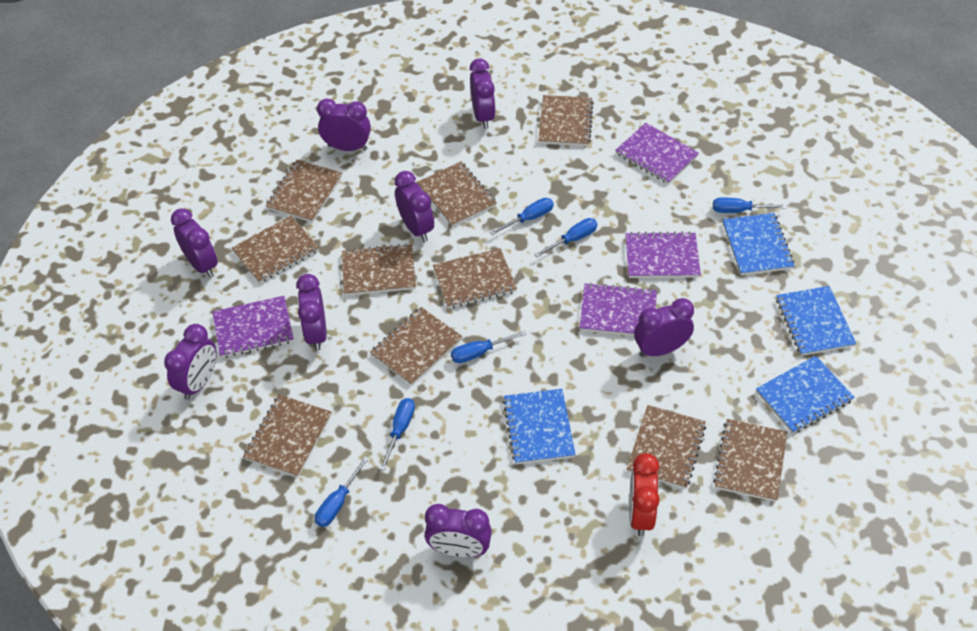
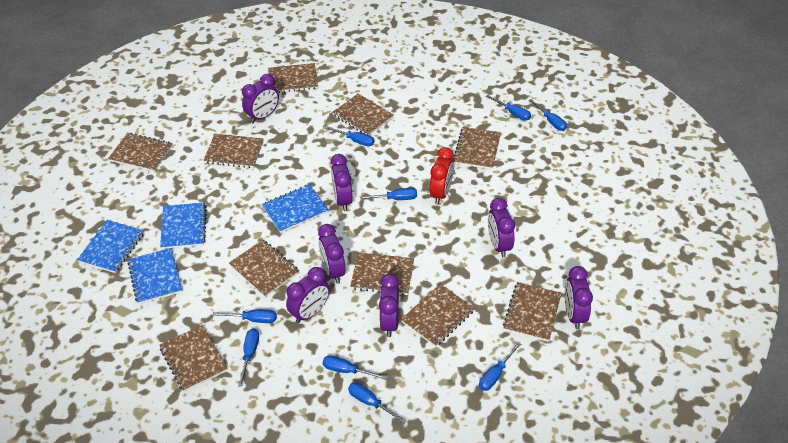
blue screwdriver: [315,456,369,527] [380,398,415,471] [451,330,527,363] [490,198,554,235] [534,218,597,257] [713,198,787,213] = 6 -> [213,309,277,323] [238,329,259,387] [323,355,388,380] [325,126,374,146] [348,382,406,423] [360,188,417,200] [479,342,521,391] [486,95,531,121] [529,99,567,131] = 9
purple clock: [164,324,217,400] [171,208,218,278] [296,274,327,351] [317,98,371,151] [395,171,434,242] [425,504,492,558] [469,59,496,129] [634,298,694,357] = 8 -> [242,74,279,123] [286,267,330,323] [318,224,346,284] [330,154,353,211] [379,274,399,337] [488,198,515,258] [565,266,593,329] = 7
purple notebook: [213,296,294,358] [579,283,657,336] [615,123,699,184] [625,231,701,278] = 4 -> none = 0

